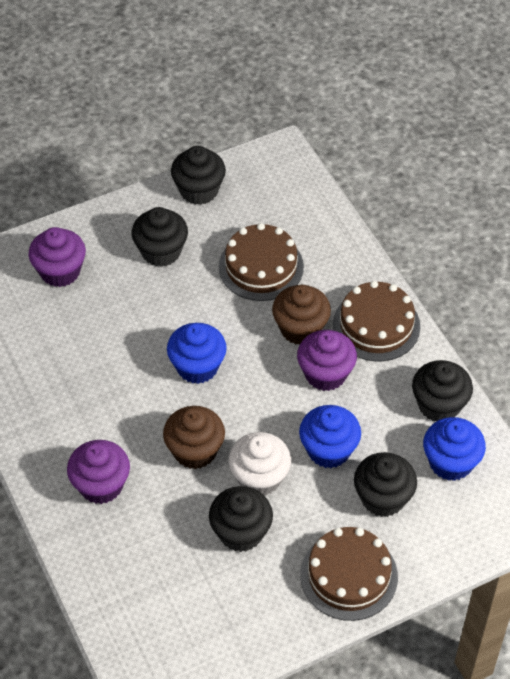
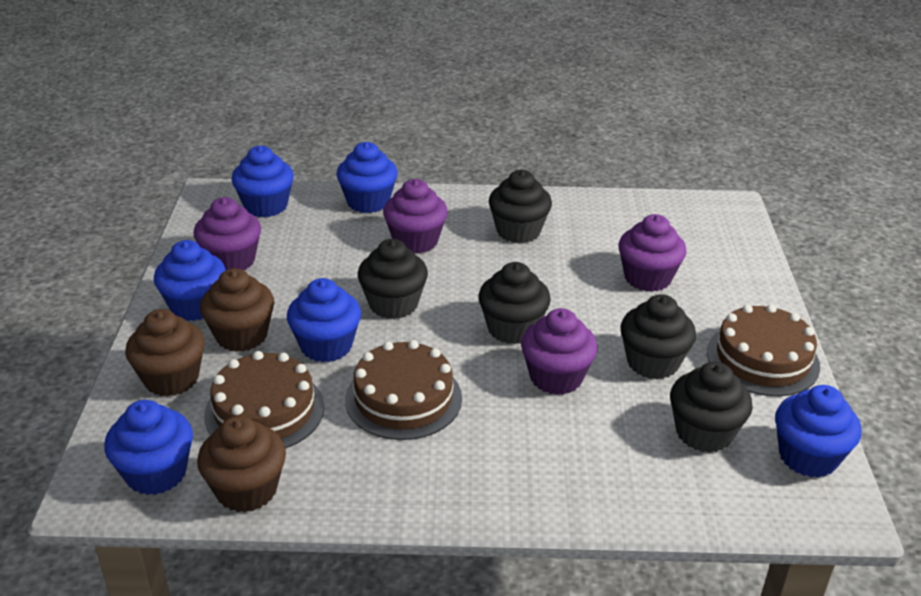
blue cupcake: [167,323,227,384] [299,405,361,468] [423,417,486,481] = 3 -> [104,400,193,495] [154,240,226,321] [231,145,294,217] [287,278,361,362] [336,142,398,213] [775,385,861,478] = 6
brown cupcake: [163,406,225,469] [272,285,331,345] = 2 -> [125,309,205,397] [197,416,286,512] [200,268,274,352] = 3
purple cupcake: [29,227,86,287] [67,440,130,504] [297,330,357,391] = 3 -> [193,197,261,270] [383,179,448,253] [521,308,598,395] [619,214,686,292] = 4
white cupcake: [229,432,291,496] = 1 -> none = 0

